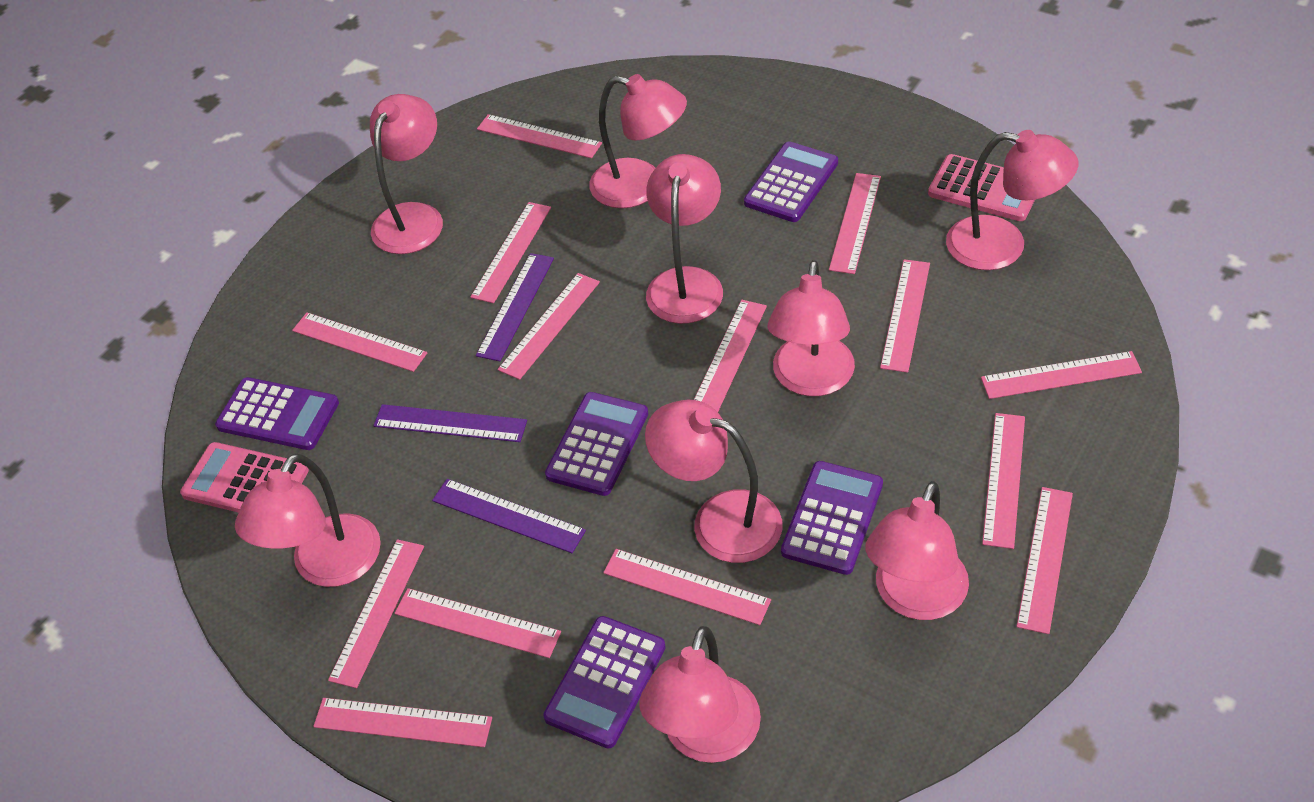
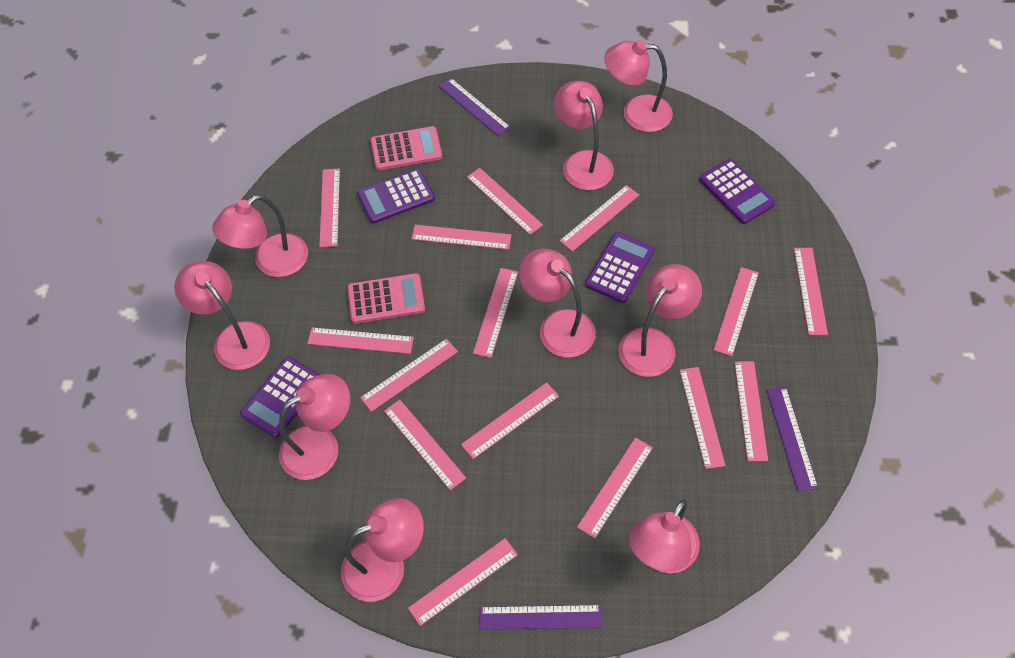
pink ruler: [292,313,427,372] [313,698,492,747] [328,539,424,688] [394,588,561,658] [470,202,551,303] [477,114,602,158] [498,273,600,380] [603,549,771,625] [694,300,767,412] [829,173,881,274] [880,259,930,373] [981,351,1142,399] [982,413,1025,549] [1016,487,1073,634] = 14 -> [307,327,414,354] [319,168,340,247] [360,339,458,412] [384,400,466,490] [408,538,518,626] [411,225,511,250] [461,382,559,459] [467,168,543,235] [473,268,518,358] [560,185,639,252] [577,437,653,538] [679,367,726,469] [713,267,759,356] [734,361,768,461] [794,248,828,335] = 15
purple calculator: [215,377,339,450] [543,616,666,749] [545,392,648,496] [744,141,838,222] [781,461,883,575] = 5 -> [240,357,320,438] [357,169,435,224] [585,232,655,303] [700,159,776,224] = 4

